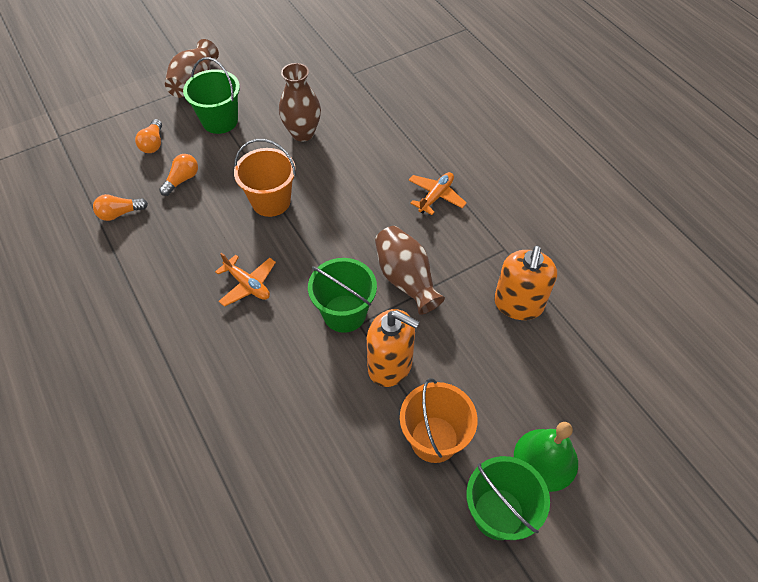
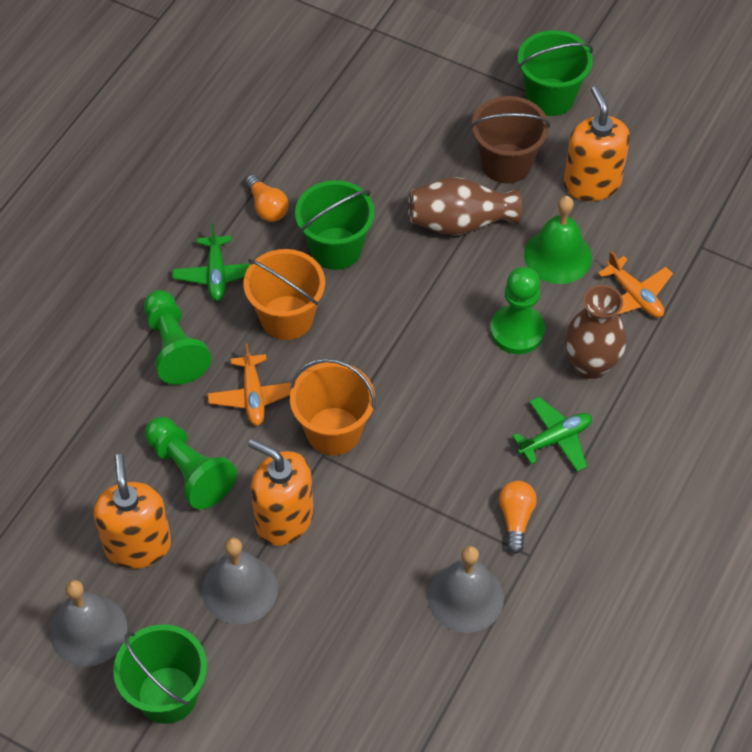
brown bucket: none = 0 -> [470,96,550,183] = 1
brown vase: [165,39,219,98] [279,63,321,142] [375,226,445,315] = 3 -> [408,177,522,236] [564,285,627,379] = 2
green pawn: none = 0 -> [144,290,212,385] [145,417,237,509] [490,267,545,354] = 3
green plane: none = 0 -> [173,223,251,301] [512,397,592,472] = 2
grey bell: none = 0 -> [50,580,127,667] [202,538,278,625] [427,546,504,633] = 3
orange light bulb: [93,194,148,221] [135,119,162,153] [159,154,198,196] = 3 -> [245,174,289,222] [499,481,537,554] = 2
orange soap dispenser: [367,309,419,387] [494,246,557,320] = 2 -> [94,454,171,569] [248,439,314,546] [564,86,630,201] = 3

